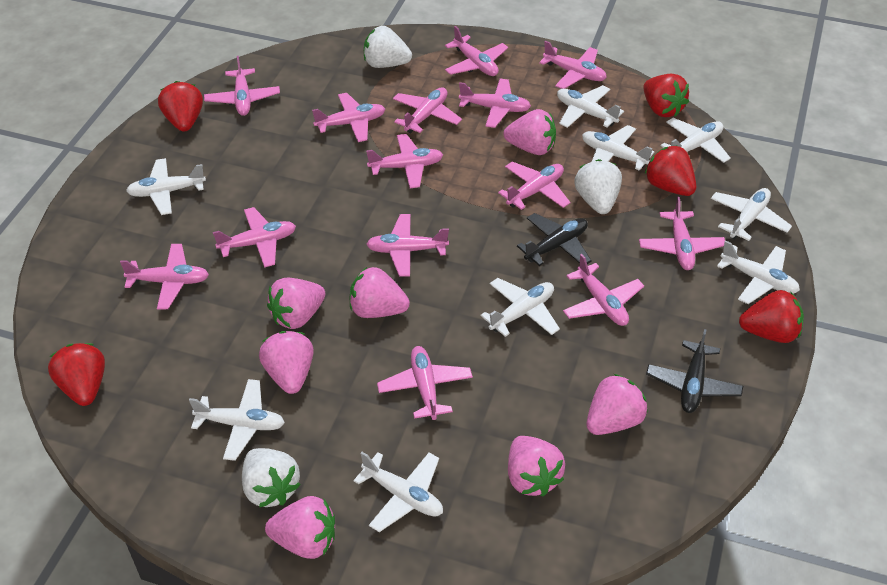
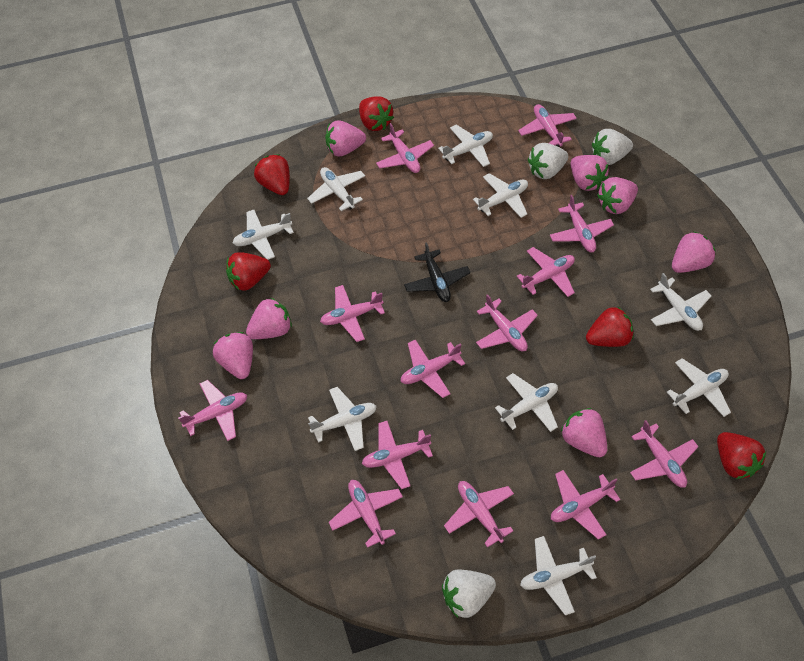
black plane: [517,213,592,266] [646,329,743,413] = 2 -> [404,242,470,302] = 1
pink plane: [120,244,209,309] [204,56,280,116] [213,207,296,268] [312,93,385,142] [366,134,443,188] [366,214,449,277] [377,346,473,420] [393,87,462,133] [445,26,508,76] [459,79,531,128] [498,162,571,210] [539,41,607,89] [563,254,644,326] [639,197,725,270] = 14 -> [178,380,247,441] [320,285,385,342] [329,480,403,548] [362,421,433,489] [376,123,434,173] [401,340,465,398] [444,481,514,548] [476,294,538,352] [517,247,575,297] [518,104,577,147] [550,195,614,252] [551,470,621,540] [630,420,699,488] = 13

